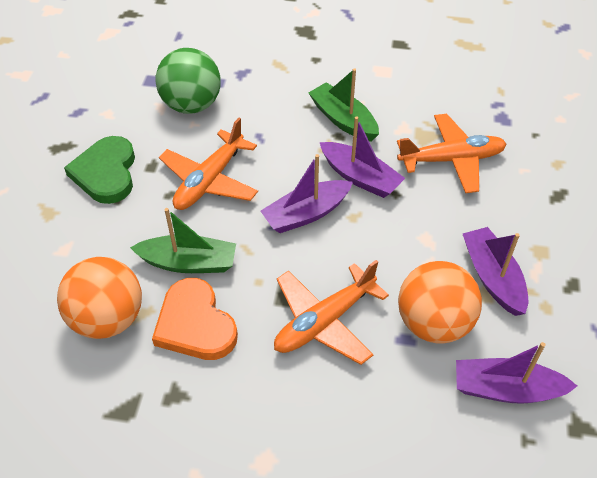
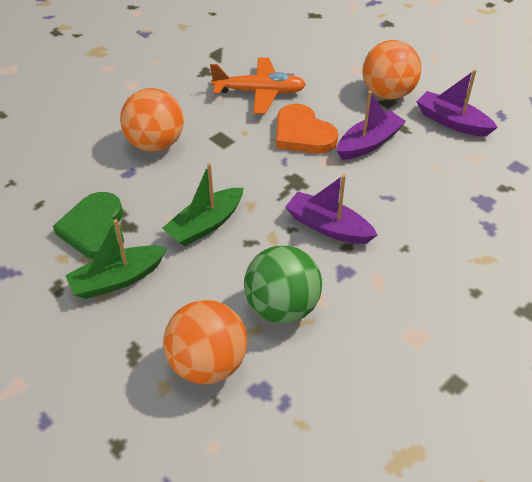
orange ball: [57,257,142,339] [398,261,482,344] = 2 -> [120,88,184,152] [163,300,247,384] [362,40,421,100] = 3
orange plane: [159,118,258,210] [274,260,389,365] [397,114,506,193] = 3 -> [210,58,306,114] = 1
purple boat: [261,154,353,233] [320,116,405,198] [456,342,577,403] [463,227,528,316] = 4 -> [285,174,377,244] [337,91,406,160] [417,70,498,136] = 3

